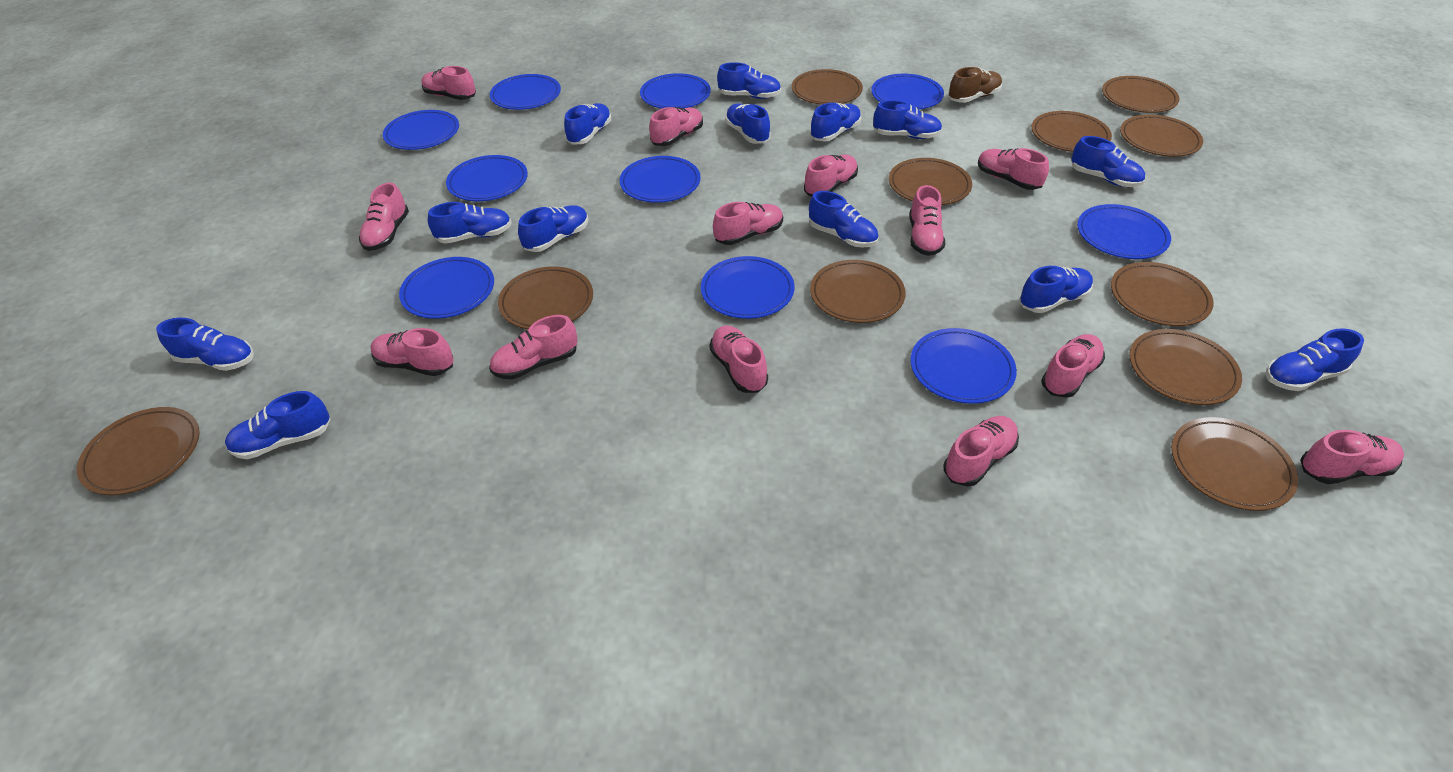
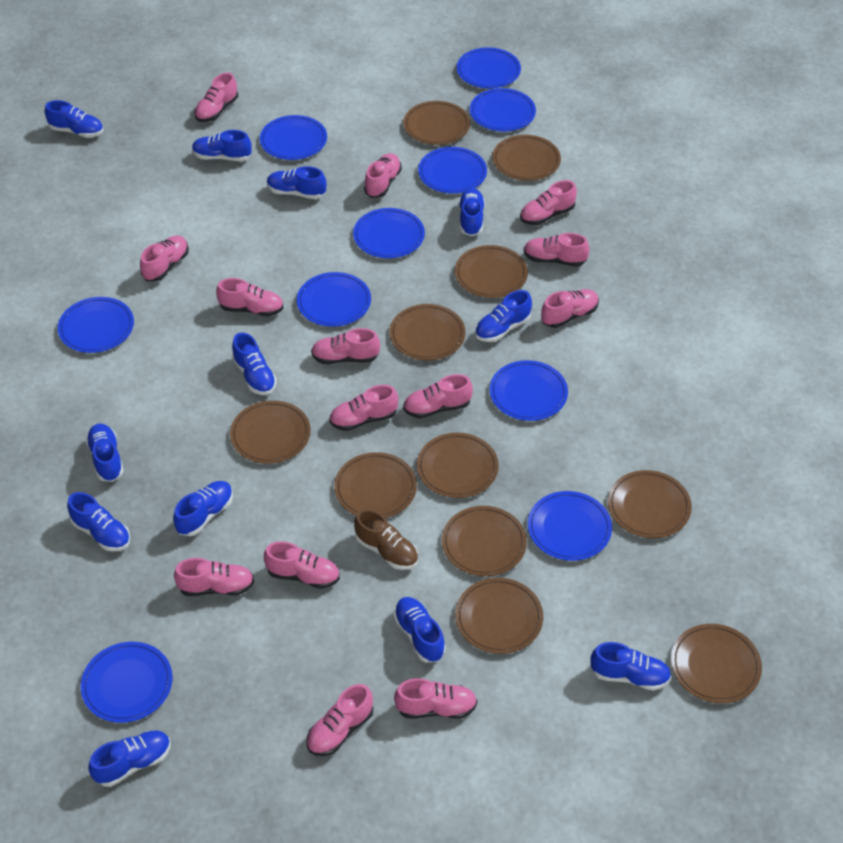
blue shoe: [156,317,254,371] [225,391,330,459] [428,202,512,244] [518,205,588,252] [564,103,611,145] [717,62,781,99] [725,103,771,144] [809,191,878,247] [810,103,861,142] [873,100,942,139] [1019,266,1093,313] [1071,136,1145,187] [1266,328,1364,391] = 13 -> [45,100,104,138] [67,492,130,551] [85,424,124,482] [88,731,171,787] [173,481,233,536] [192,130,252,161] [232,332,277,395] [267,166,327,199] [393,597,445,662] [458,188,485,236] [475,290,532,342] [590,642,671,691] = 12
pink shoe: [359,182,409,251] [370,328,454,376] [421,66,476,100] [489,315,578,379] [649,107,703,146] [709,325,768,393] [713,202,783,245] [804,155,858,196] [909,185,945,256] [944,416,1019,486] [978,148,1049,190] [1041,334,1105,398] [1300,430,1404,484] = 13 -> [140,235,189,282] [174,558,254,596] [194,73,238,122] [216,278,284,316] [264,541,340,589] [306,684,373,756] [311,328,380,364] [329,385,398,431] [364,153,402,198] [394,678,477,719] [403,374,473,419] [520,180,577,225] [524,233,589,267] [541,289,599,328] = 14

